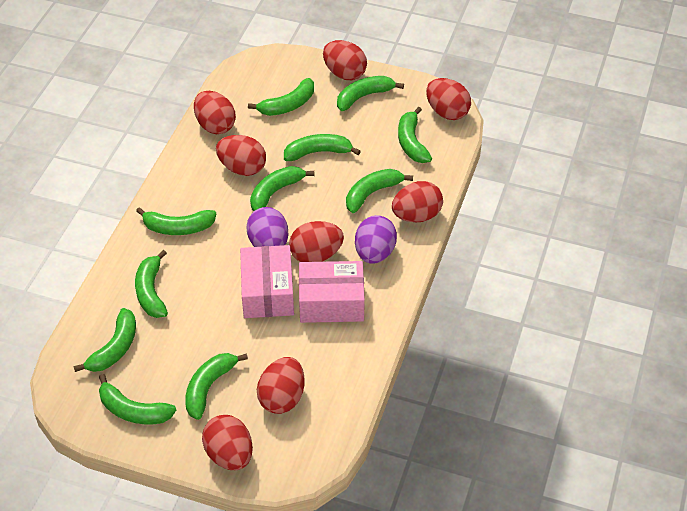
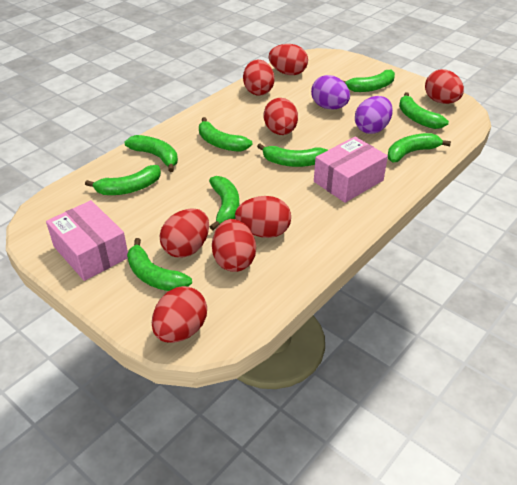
green banana: [74,308,136,372] [99,374,176,424] [135,250,168,318] [136,207,216,235] [185,353,248,420] [248,78,314,116] [250,166,314,211] [284,134,361,161] [337,76,404,111] [346,169,413,213] [398,107,432,163] = 11 -> [85,165,161,195] [125,135,178,172] [127,238,192,291] [199,117,252,152] [209,176,239,230] [257,143,328,167] [343,70,395,92] [388,133,451,162] [399,92,449,129] = 9

